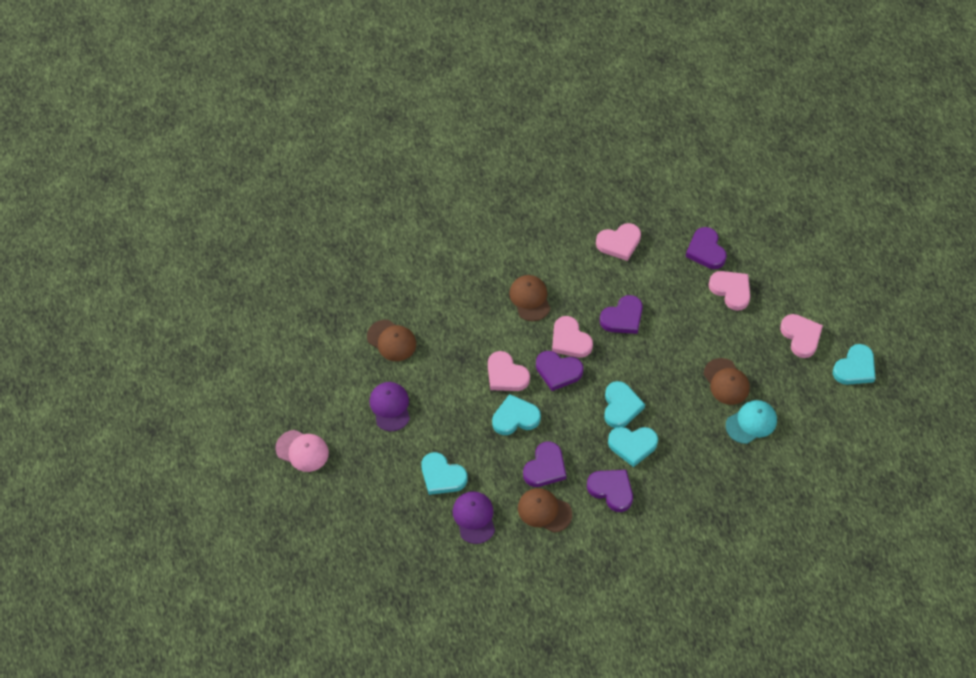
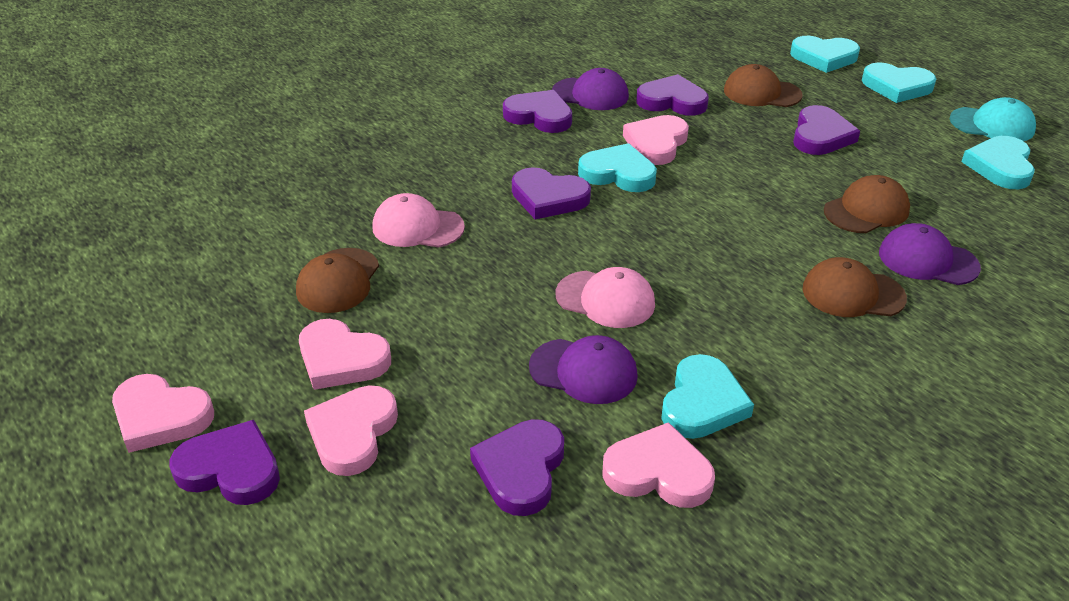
pink cap: [275,430,329,472] = 1 -> [372,193,465,248] [556,267,655,328] = 2
purple cap: [370,382,410,431] [453,491,495,544] = 2 -> [529,335,638,404] [552,68,629,110] [879,223,981,285] = 3
purple heart: [523,442,566,487] [536,351,583,391] [587,470,633,512] [600,295,643,334] [685,227,727,269] = 5 -> [170,420,280,505] [470,419,564,516] [503,90,572,133] [512,167,591,220] [636,74,709,116] [793,105,860,155] = 6

